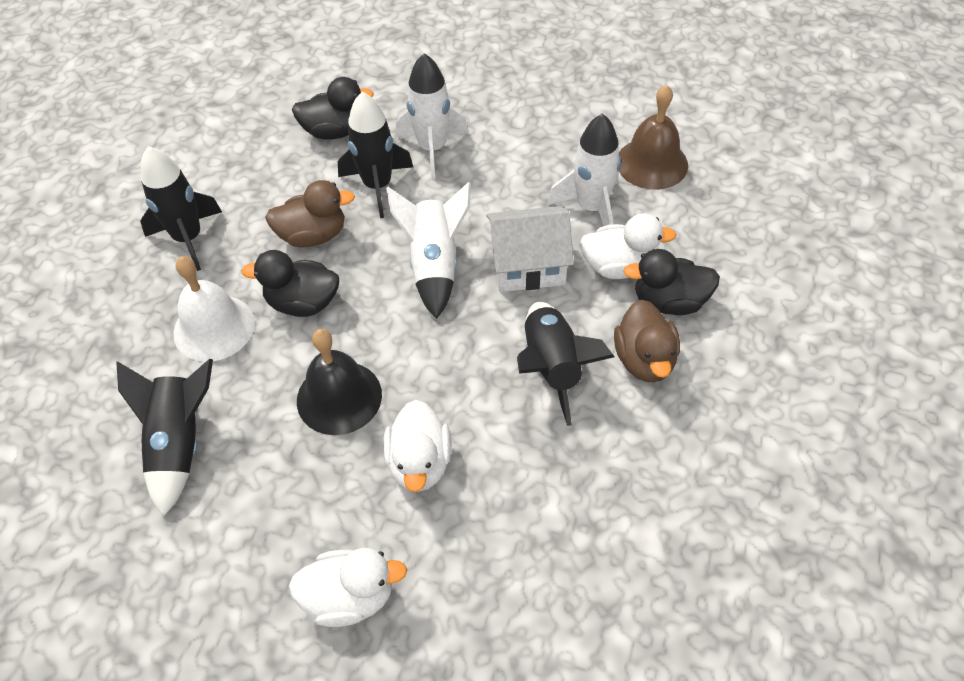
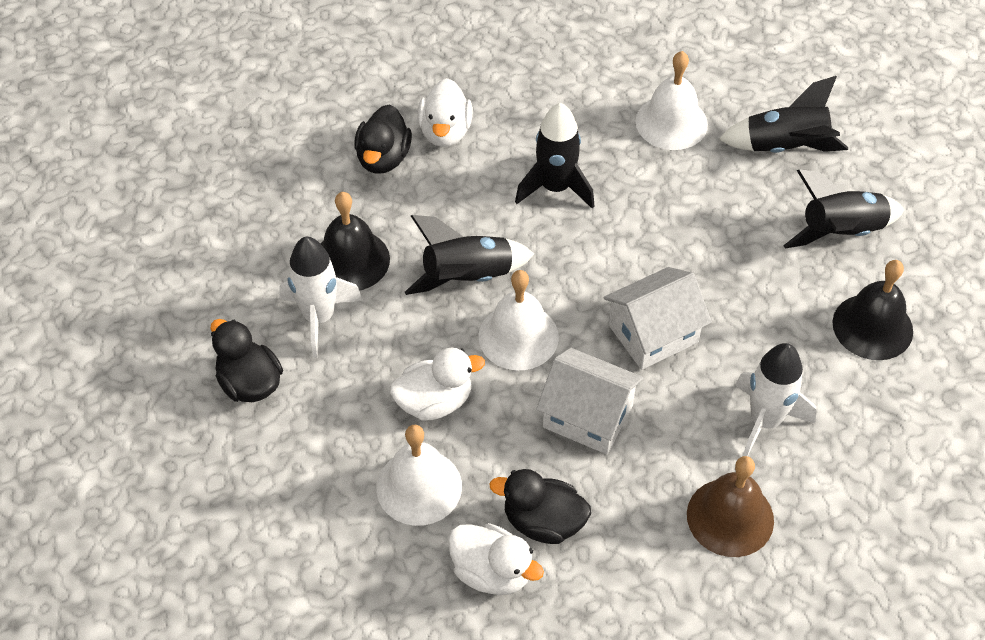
black bell: [297,329,382,435] = 1 -> [320,192,390,291] [833,260,913,360] = 2
brown duck: [265,180,355,247] [614,300,680,382] = 2 -> none = 0
white bell: [173,256,255,362] = 1 -> [376,425,462,526] [479,270,559,370] [635,51,708,150] = 3
white house: [486,206,574,292] = 1 -> [536,348,644,454] [603,267,712,370] = 2
white rocket: [386,182,471,319] [396,53,469,179] [547,113,621,226] = 3 -> [279,237,363,358] [735,343,817,456] = 2

